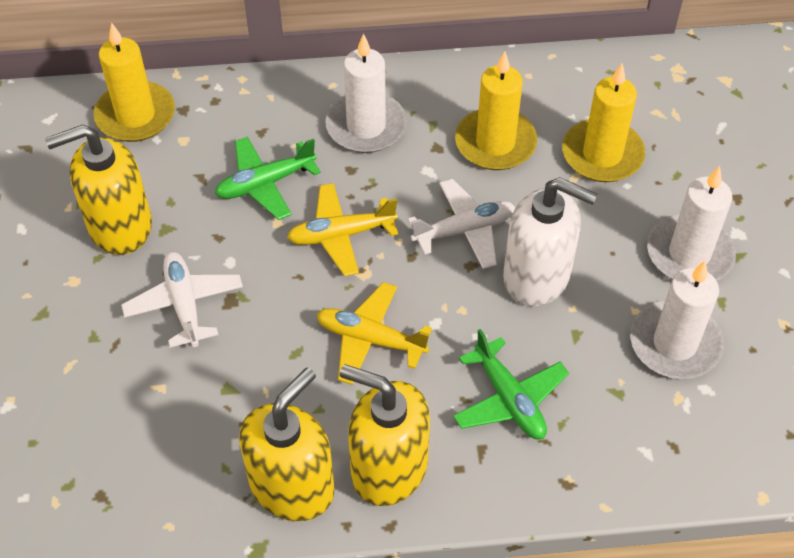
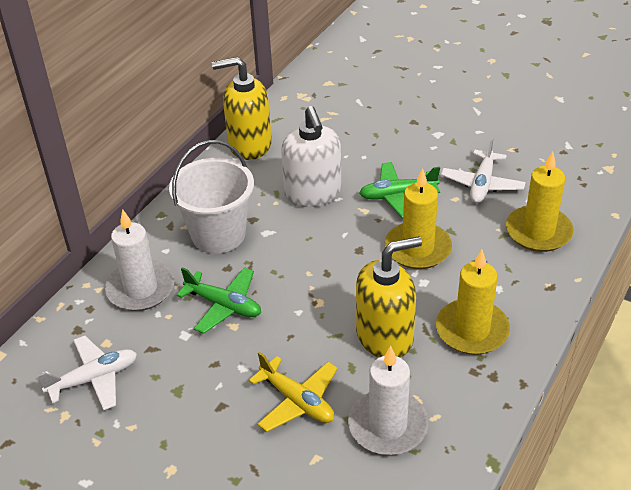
white bucket: none = 0 -> [169,140,254,254] = 1
white candle: [325,33,407,153] [630,261,724,379] [647,166,736,281] = 3 -> [105,210,174,311] [348,346,428,455] = 2
yellow plane: [287,183,398,276] [317,282,432,385] = 2 -> [249,352,338,432] = 1
yellow soap dispenser: [45,125,152,255] [239,367,334,521] [340,364,430,506] = 3 -> [212,57,272,160] [356,236,422,358] = 2

